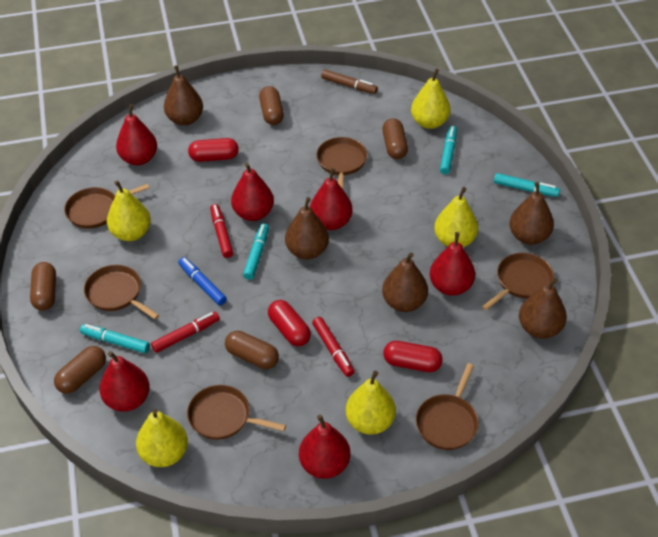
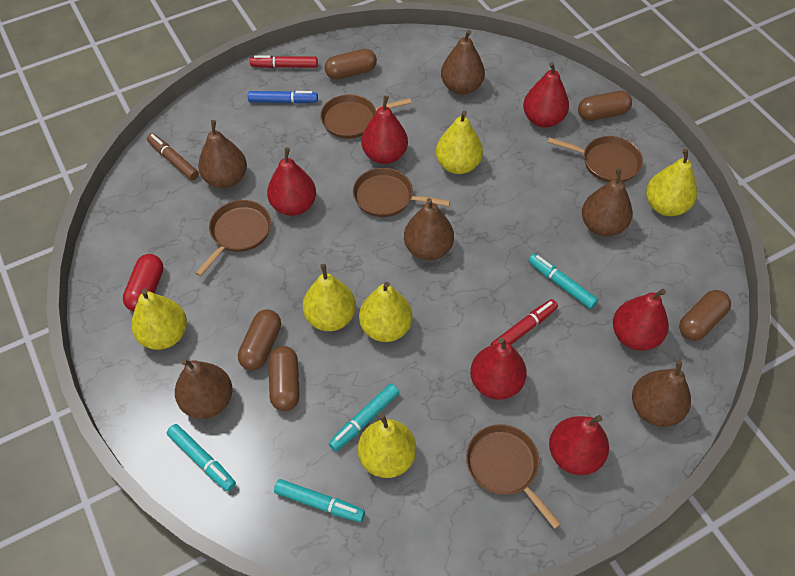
brown pan: [64,184,149,229] [84,265,159,319] [187,385,286,440] [316,137,367,189] [416,363,479,450] [482,253,554,310] = 6 -> [196,200,271,276] [320,94,411,139] [353,168,450,217] [466,424,561,529] [548,136,643,182] = 5
brown pear: [164,65,203,126] [285,197,329,259] [382,253,428,312] [509,182,554,245] [519,278,567,339] = 5 -> [175,359,232,419] [198,120,247,188] [404,198,454,260] [441,30,485,95] [582,168,633,237] [632,360,691,427] = 6
red capsule: [188,138,239,162] [268,300,311,346] [383,341,443,372] = 3 -> [123,254,163,311] = 1
red marker: [151,311,220,353] [210,204,233,258] [312,317,354,377] = 3 -> [250,55,318,68] [490,299,558,346] = 2
yellow pear: [107,180,151,241] [136,409,188,467] [346,371,396,435] [411,69,450,129] [434,187,478,247] = 5 -> [131,289,187,350] [303,264,356,331] [358,414,416,478] [359,282,412,342] [436,111,483,174] [646,149,697,216] = 6

